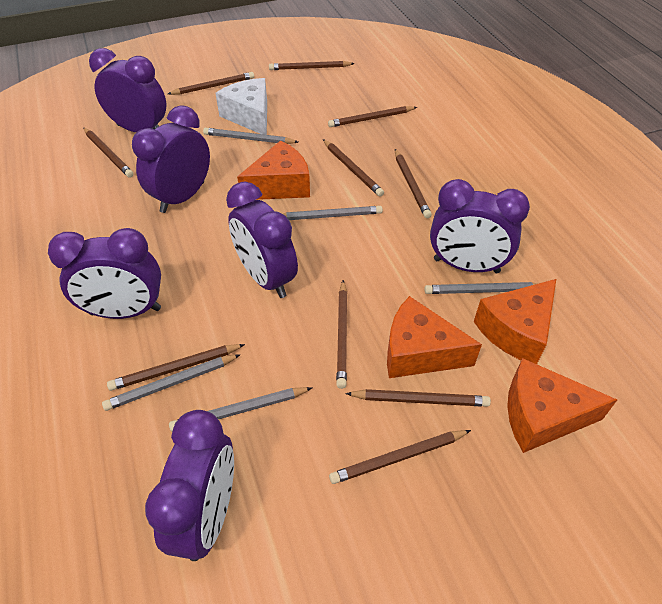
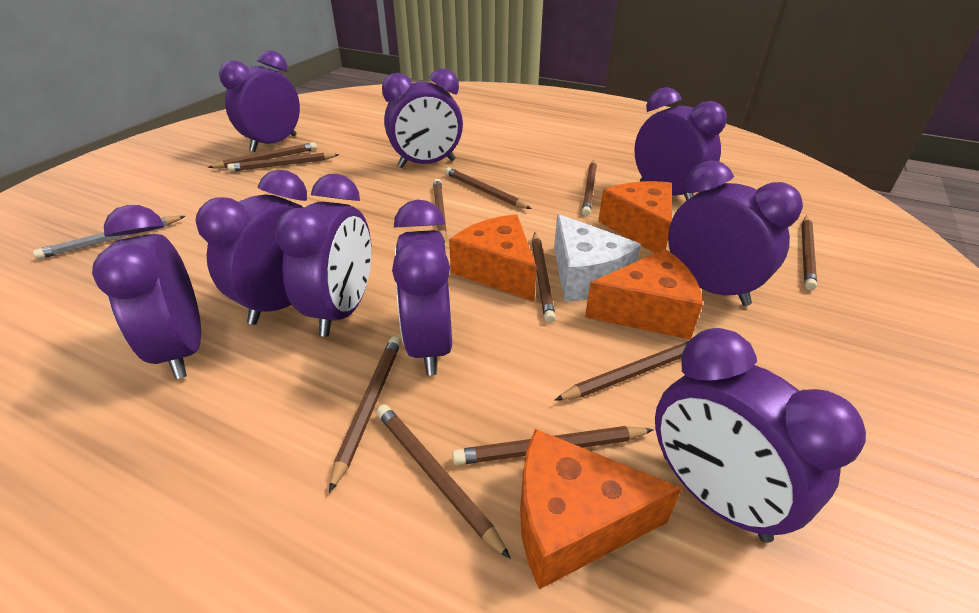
brown pencil: [83,128,134,178] [107,344,245,391] [168,72,254,95] [269,61,355,70] [323,139,384,196] [328,106,417,127] [329,430,471,484] [336,280,347,389] [345,389,491,407] [395,149,432,218] = 10 -> [208,142,317,168] [227,153,340,172] [329,336,401,493] [376,404,511,559] [433,179,447,241] [445,167,531,209] [452,426,654,465] [532,232,556,323] [555,341,688,400] [582,160,597,216] [802,215,817,290] = 11
grey pencil: [102,354,241,411] [169,387,312,432] [203,128,298,144] [283,206,383,220] [424,282,538,294] = 5 -> [33,216,185,259] = 1
purple clock: [48,228,161,319] [89,48,166,132] [132,105,210,213] [145,410,234,561] [226,182,298,298] [430,179,530,273] = 6 -> [92,205,201,379] [195,170,307,325] [219,50,300,152] [275,174,371,337] [382,69,463,168] [392,200,452,376] [634,87,727,201] [655,328,866,543] [668,160,803,306] = 9

